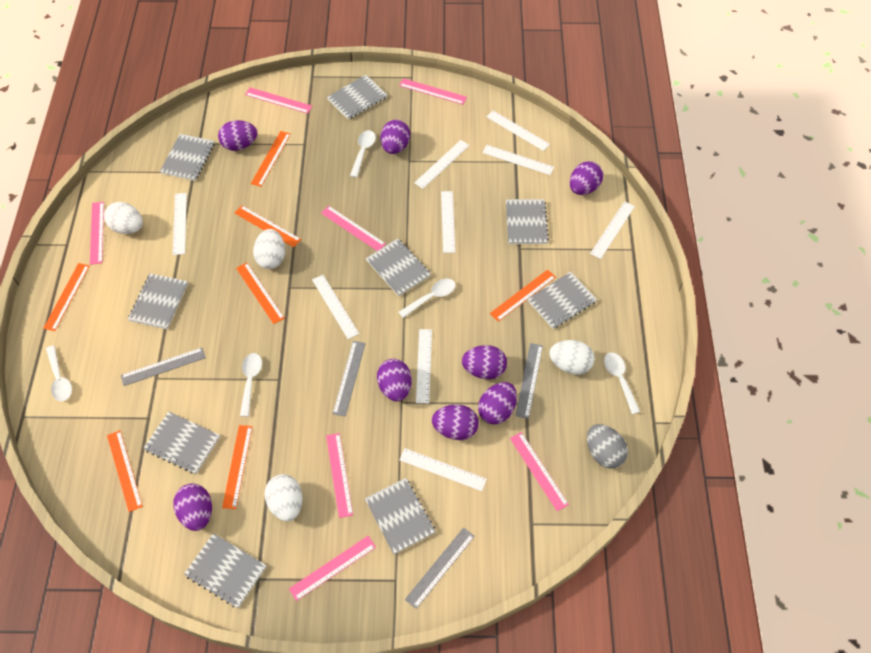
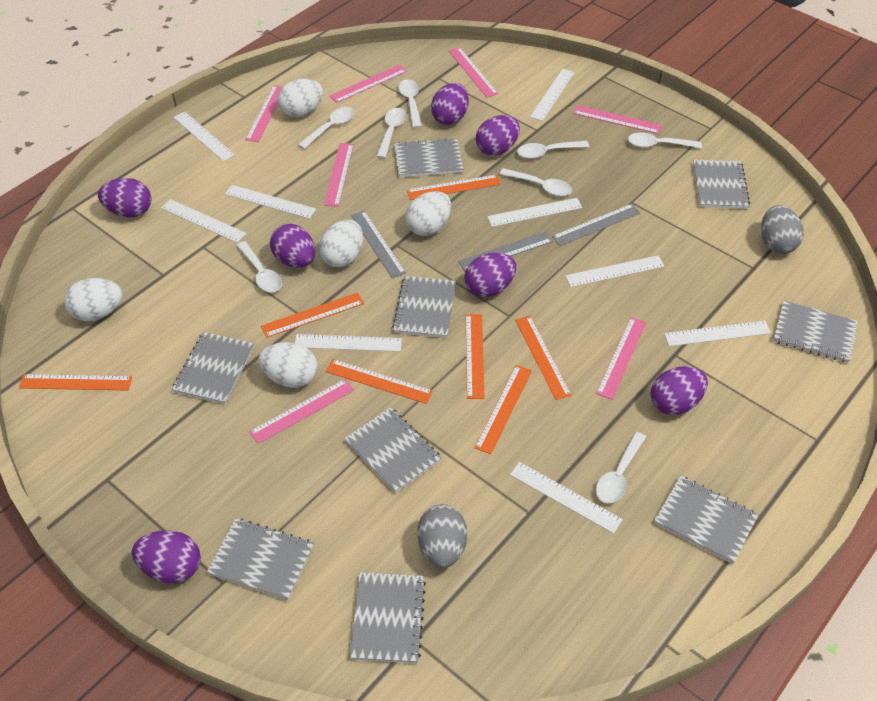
grey egg: [587,424,628,469] = 1 -> [417,504,467,568] [761,205,803,254] = 2
grey ruler: [121,348,206,386] [333,341,366,417] [405,527,475,609] [515,343,543,419] = 4 -> [351,210,406,278] [458,231,553,272] [552,204,640,246] = 3
purple egg: [173,484,212,531] [218,120,257,151] [377,359,412,401] [380,120,410,154] [432,404,479,440] [462,345,507,379] [478,382,517,424] [570,161,603,195] = 8 -> [98,178,151,217] [132,530,201,583] [270,224,316,268] [431,83,469,125] [464,253,516,297] [476,115,520,156] [650,366,708,415] = 7
white egg: [104,202,143,234] [253,229,285,269] [265,474,303,521] [549,340,595,375] = 4 -> [64,278,123,321] [258,342,317,388] [278,79,323,117] [319,220,363,267] [406,191,451,236] = 5
white spoon: [46,345,72,402] [240,353,262,417] [350,130,376,178] [399,279,455,318] [604,352,640,414] = 5 -> [236,241,282,292] [298,107,355,149] [376,108,406,159] [398,79,422,128] [500,168,572,196] [517,141,589,159] [596,432,646,503] [628,132,702,148] = 8

